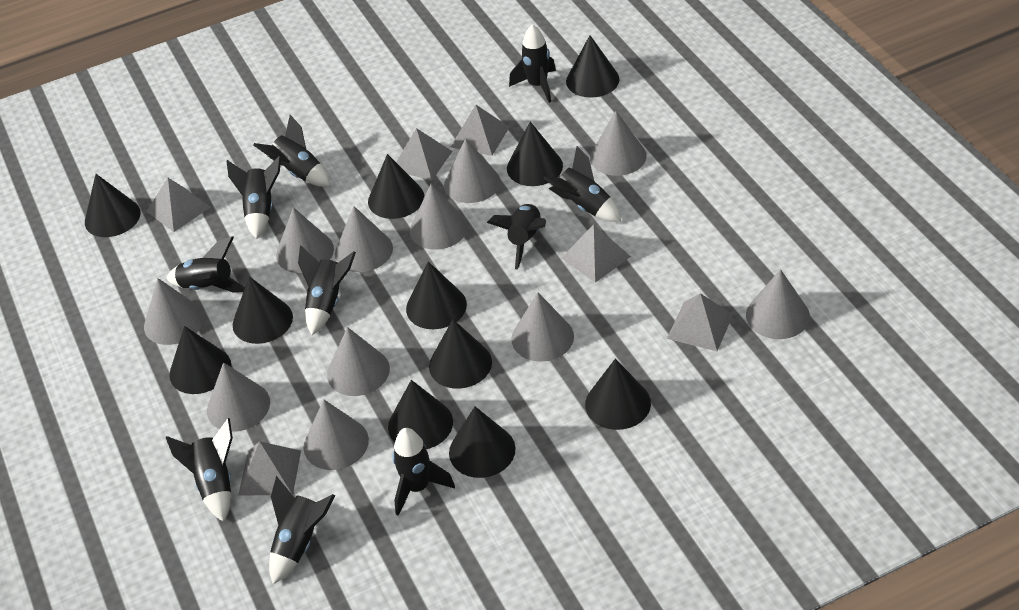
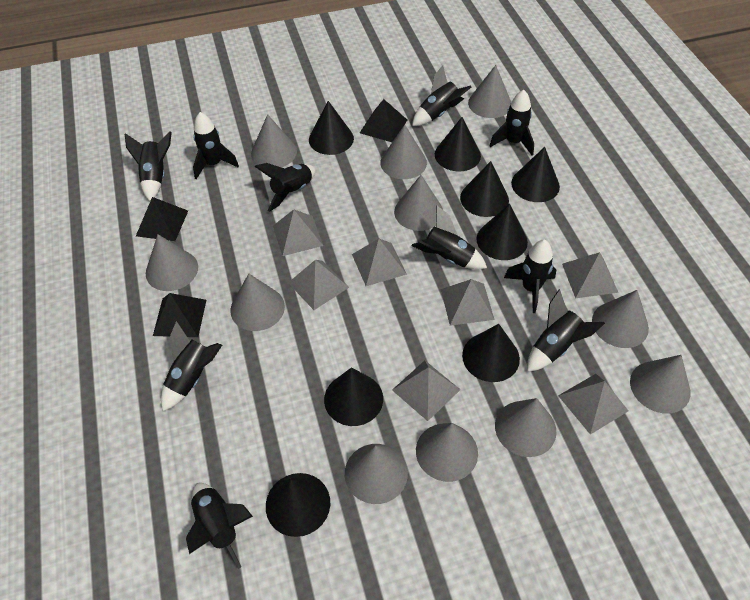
black cone: [85,174,140,237] [169,326,231,394] [233,276,293,344] [368,154,424,219] [388,380,453,449] [406,261,467,329] [429,319,492,389] [449,406,516,478] [507,122,563,186] [566,35,619,98] [585,358,651,430] = 11 -> [266,473,330,537] [309,101,354,155] [324,368,383,426] [435,117,481,171] [460,161,509,217] [462,324,520,382] [476,204,528,260] [511,147,560,202] = 8
black pyramid: none = 0 -> [136,197,188,241] [153,293,206,337] [360,99,407,142] = 3
grey pyramid: [146,178,211,232] [238,441,301,495] [396,128,452,180] [451,105,509,156] [561,224,631,283] [667,293,733,351] = 6 -> [273,210,323,256] [288,260,349,310] [352,239,407,286] [392,360,460,421] [441,279,495,326] [558,374,628,435] [562,252,618,298] = 7

